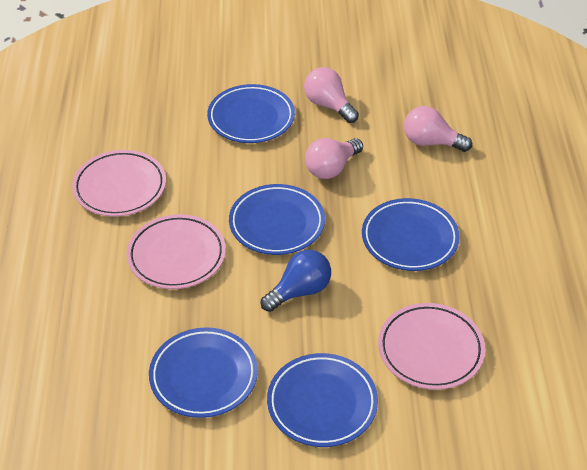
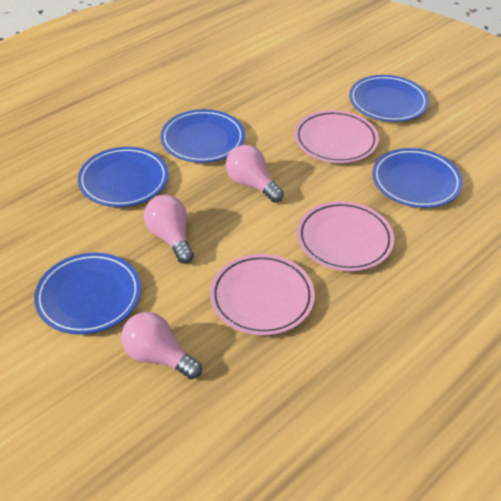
blue light bulb: [261,250,331,312] = 1 -> none = 0

